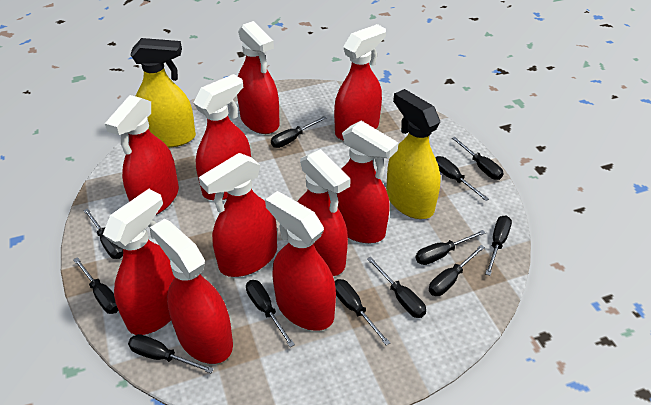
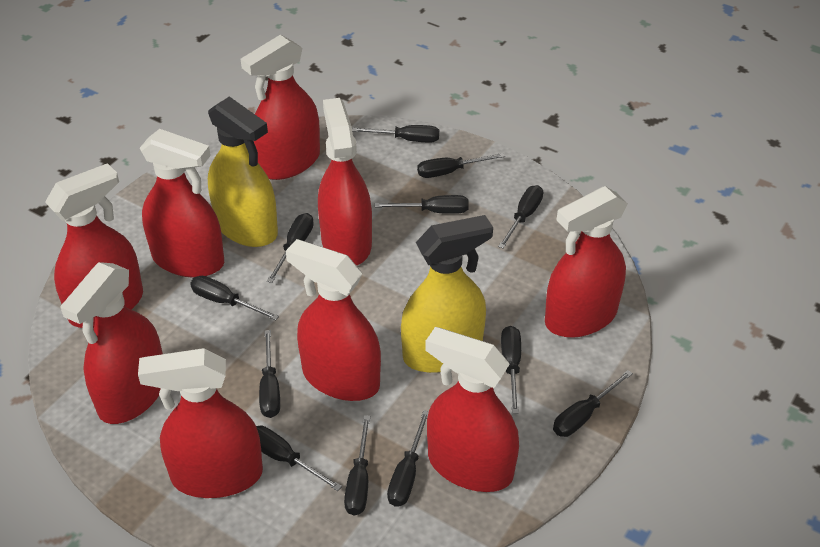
red spray bottle: [103,189,175,335] [105,95,179,215] [150,219,233,364] [194,74,251,200] [199,153,277,277] [237,21,280,134] [265,191,336,331] [297,149,351,276] [334,24,386,141] [337,121,399,243] = 10 -> [45,163,143,328] [60,262,163,424] [138,348,263,498] [140,129,224,278] [241,35,320,180] [286,239,381,401] [318,98,372,265] [425,327,519,492] [545,186,628,338] = 9

